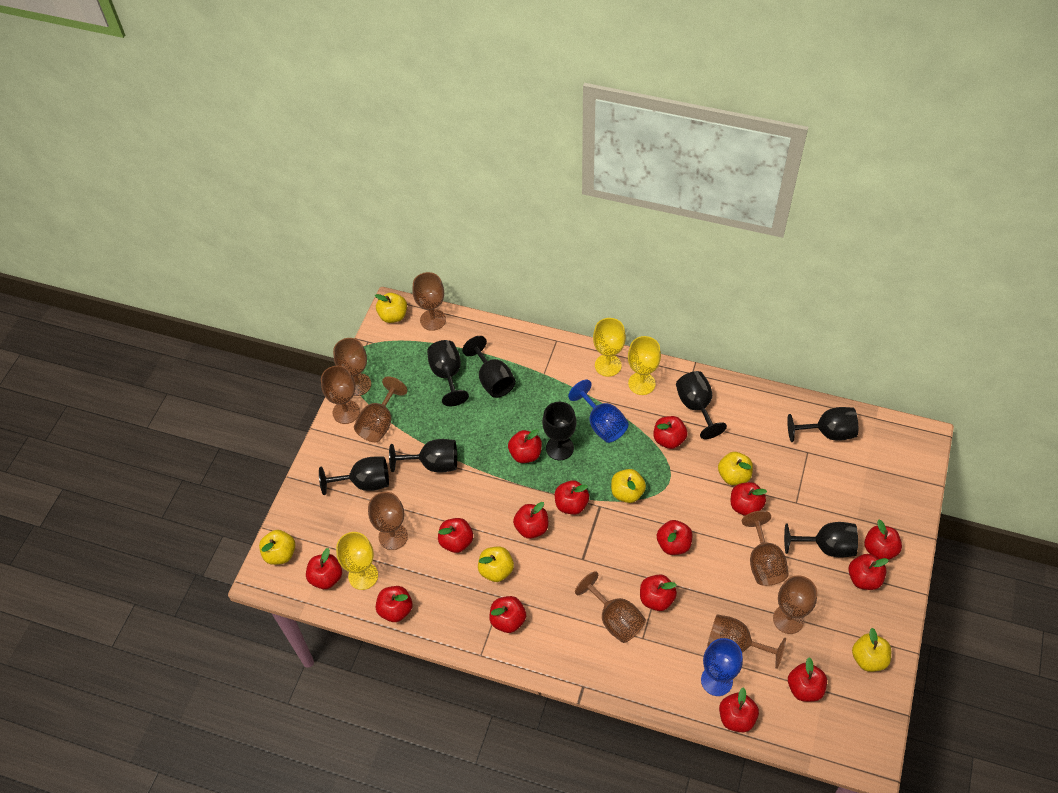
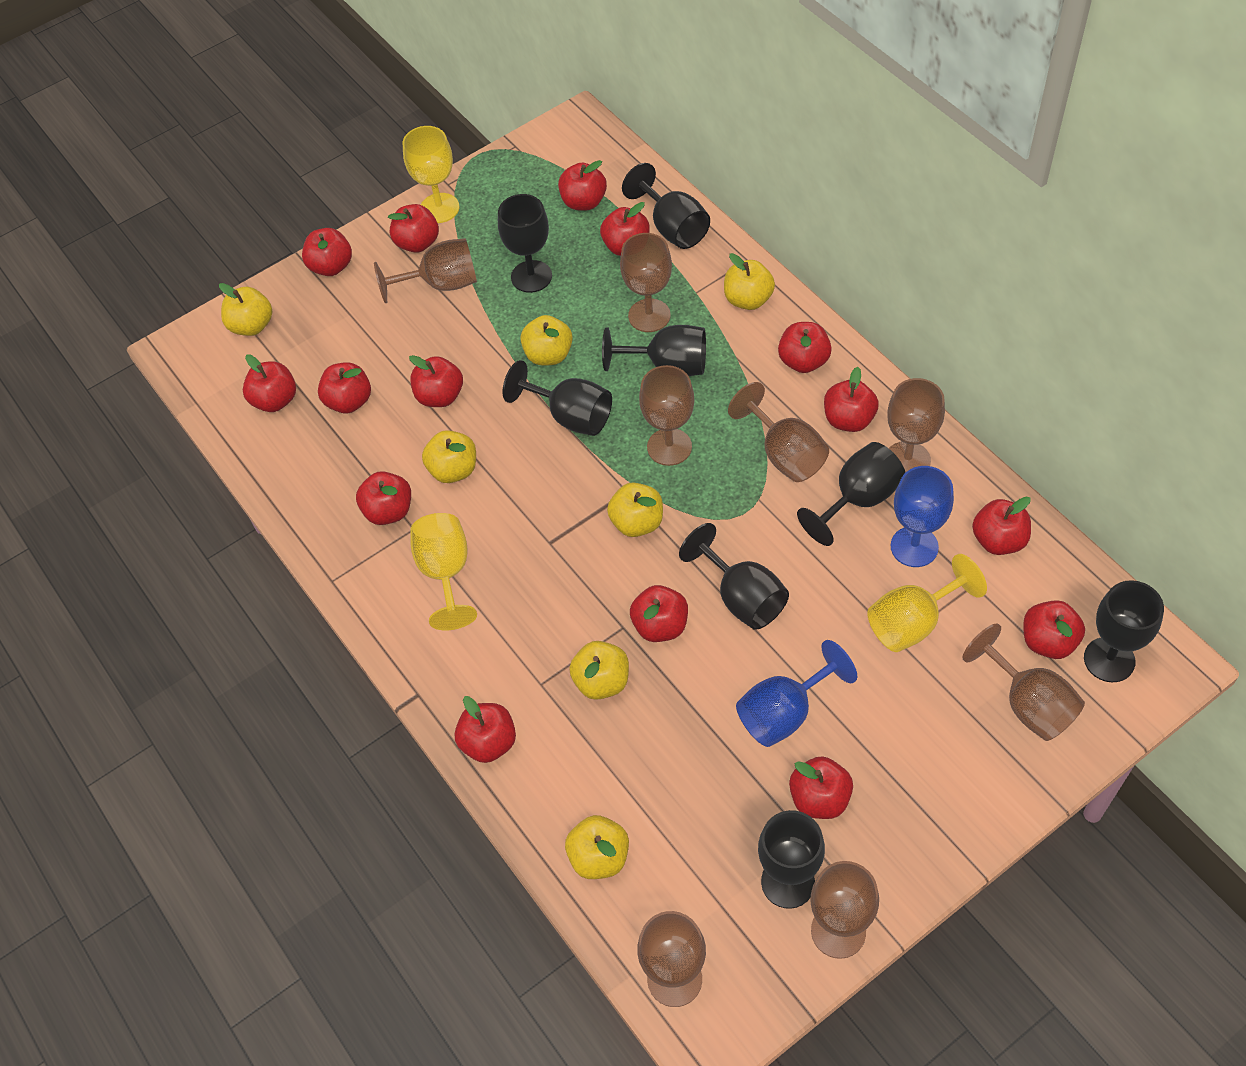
brown goblet: [321,366,360,424] [333,338,371,396] [354,376,407,442] [368,492,408,550] [412,272,446,331] [575,571,646,643] [707,614,786,669] [742,511,789,586] [773,575,817,634] = 9 -> [374,238,477,303] [620,233,672,332] [637,911,706,1007] [639,365,694,466] [728,382,829,482] [811,861,879,959] [887,378,945,473] [962,624,1085,741] = 8
yellow apple: [259,530,295,565] [375,293,407,323] [478,547,514,582] [611,469,646,503] [718,452,753,485] [852,628,891,672] = 6 -> [219,283,272,336] [422,430,476,483] [521,315,573,366] [565,815,629,879] [569,641,629,700] [607,483,663,537] [724,253,775,310] = 7

